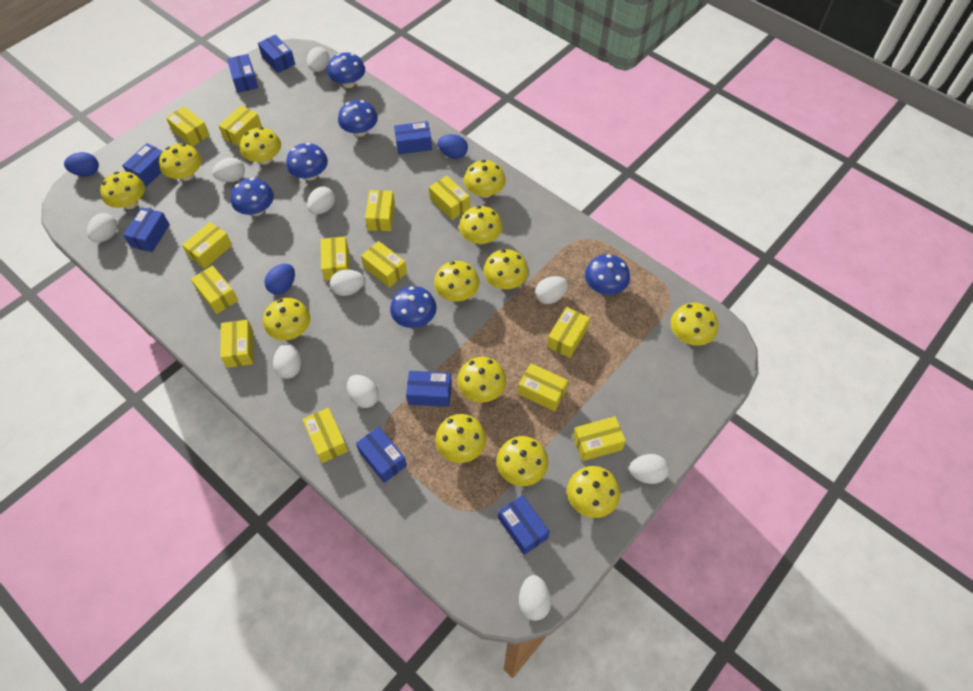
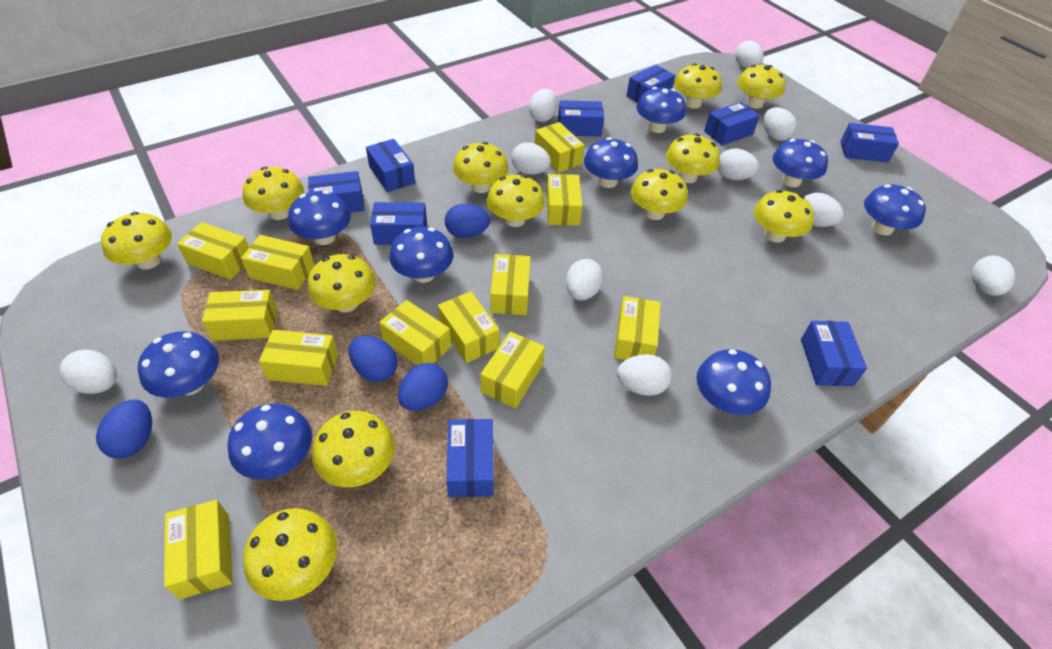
blue box: [122,143,163,187] [123,207,170,252] [227,54,258,93] [258,35,295,73] [356,427,407,483] [394,121,432,154] [406,371,452,407] [498,495,550,555] = 8 -> [308,171,365,213] [366,139,415,192] [370,202,427,245] [446,419,494,497] [558,100,604,136] [626,65,675,103] [704,102,760,146] [801,321,867,386] [840,123,899,163] = 9
blue egg: [64,152,99,176] [264,264,295,295] [437,134,468,159] = 3 -> [96,400,152,459] [349,336,398,382] [398,363,448,411] [445,204,490,238] = 4
blue mushroom: [231,178,274,216] [286,143,328,180] [327,52,365,88] [338,100,378,137] [390,286,437,328] [585,254,630,295] = 6 -> [138,331,219,398] [227,404,312,480] [288,191,351,245] [389,227,453,283] [584,137,638,188] [636,87,686,133] [697,349,771,415] [772,139,828,187] [864,184,926,235] = 9
yellow box: [166,106,210,147] [182,222,232,269] [191,265,238,314] [218,105,262,147] [220,320,253,368] [302,408,348,463] [321,237,349,281] [361,241,407,288] [365,190,395,231] [429,176,470,220] [518,363,568,411] [547,307,590,358] [573,416,626,461] = 13 -> [164,500,232,600] [177,222,249,280] [202,290,277,341] [241,235,315,290] [259,330,338,386] [379,300,451,365] [438,291,500,363] [480,332,545,408] [490,254,531,315] [535,122,585,173] [546,174,583,226] [614,296,661,360] = 12
yellow mushroom: [100,171,145,209] [159,144,202,181] [240,127,281,165] [263,298,311,340] [434,261,479,301] [435,414,486,463] [457,357,506,403] [459,206,503,244] [464,160,506,198] [483,249,529,289] [497,436,548,486] [567,466,620,518] [671,303,718,346] = 13 -> [101,212,172,269] [243,167,304,220] [243,508,337,601] [307,254,376,313] [312,411,395,487] [453,142,509,193] [487,175,545,227] [631,169,688,220] [666,134,720,183] [674,63,722,109] [737,65,785,109] [754,190,814,243] = 12

